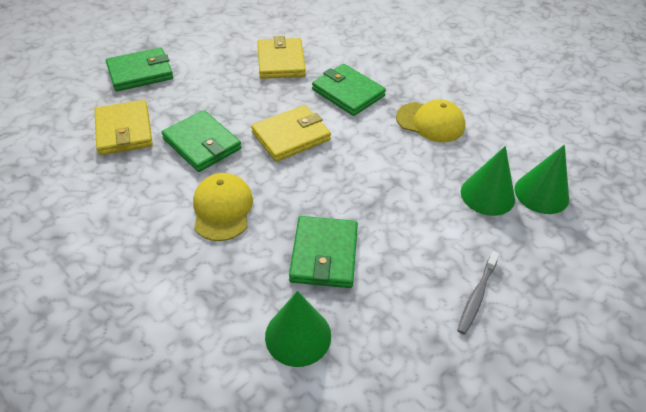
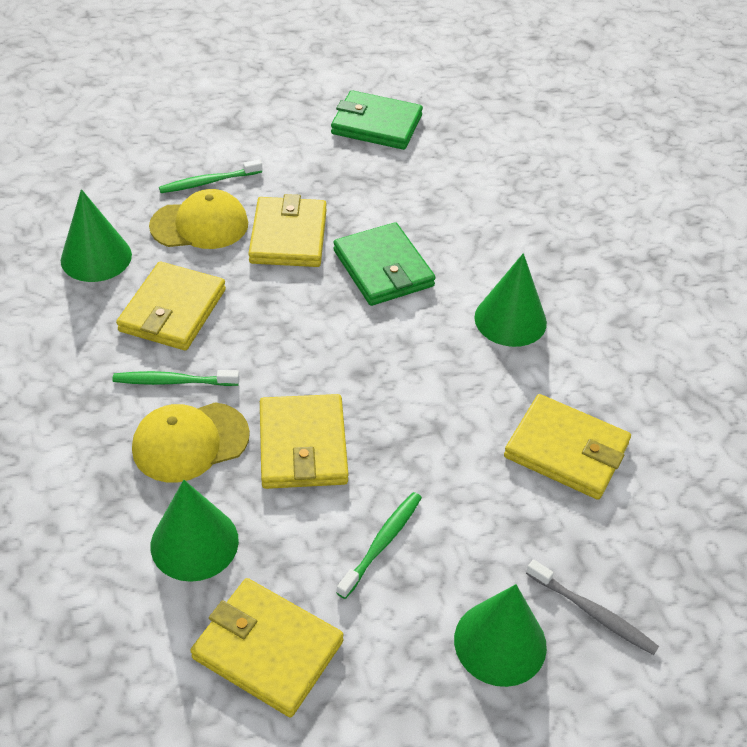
green cone: [265,291,331,367] [461,146,515,216] [515,145,569,214] = 3 -> [61,189,132,282] [151,480,239,582] [454,584,547,687] [475,253,547,347] = 4
green toothbrush: none = 0 -> [112,370,240,386] [159,159,262,193] [336,492,422,599] = 3
green wallet: [106,47,173,91] [161,110,241,172] [289,216,358,288] [312,64,386,116] = 4 -> [331,90,423,150] [333,222,436,306] = 2
yellow wallet: [95,100,153,155] [251,105,331,162] [258,36,306,79] = 3 -> [116,262,226,350] [190,578,344,718] [248,194,327,267] [260,394,349,489] [504,394,631,500] = 5

